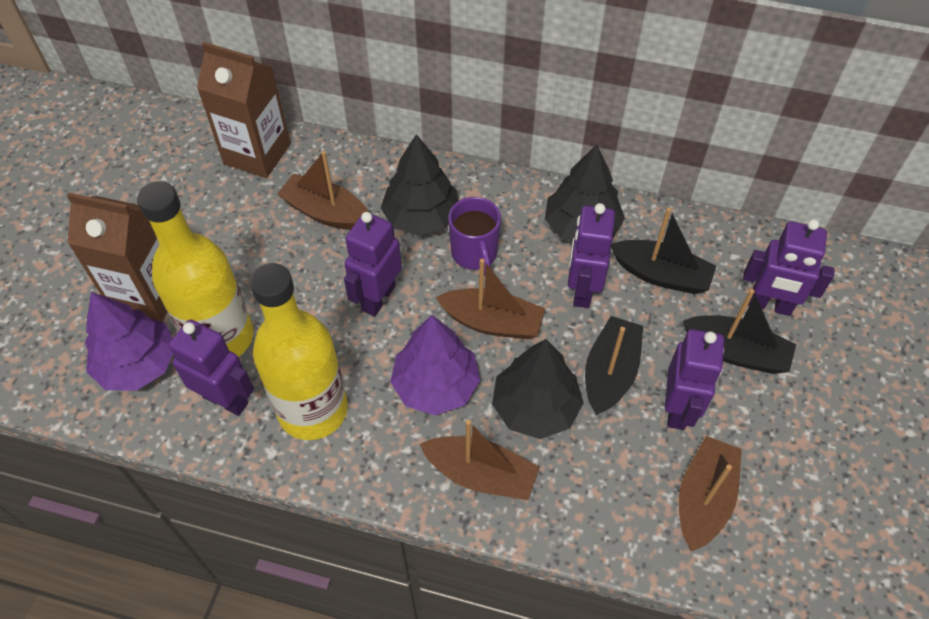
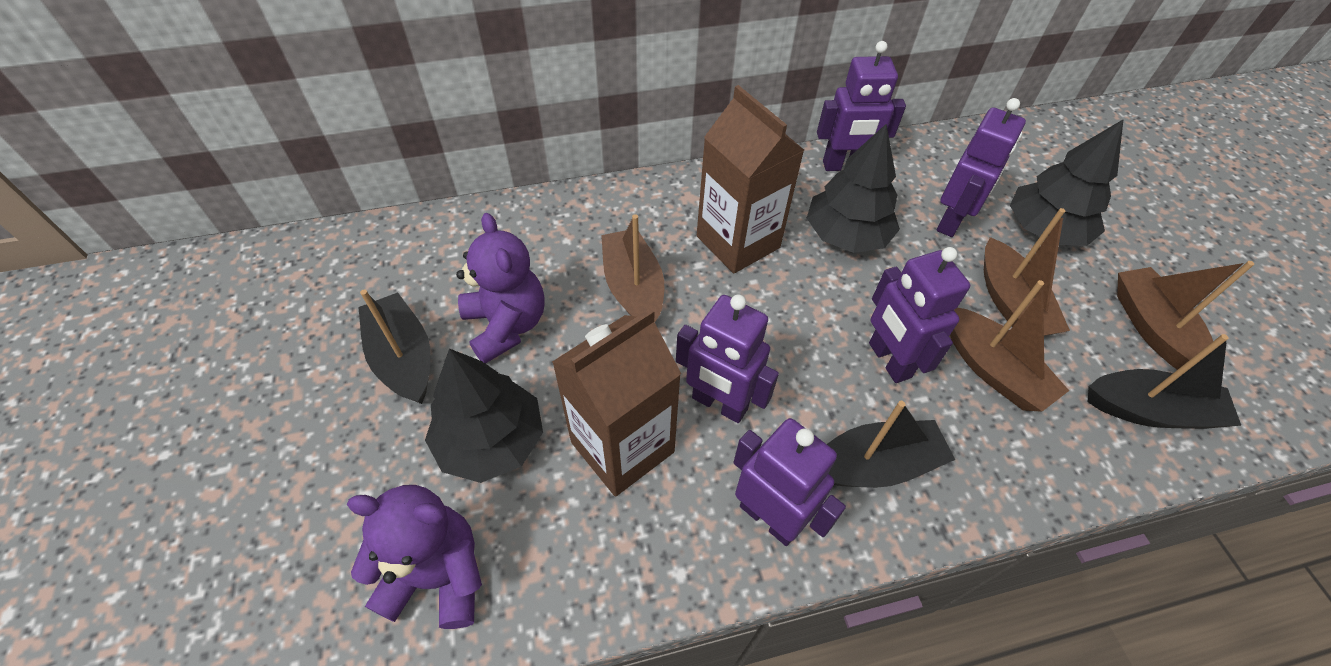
purple mug: [448,197,501,276] = 1 -> none = 0
purple teddy bear: none = 0 -> [347,485,482,629] [456,213,545,364] = 2
purple tree: [85,292,173,391] [390,315,480,416] = 2 -> none = 0
yellow bottle: [137,181,254,357] [250,263,348,440] = 2 -> none = 0

